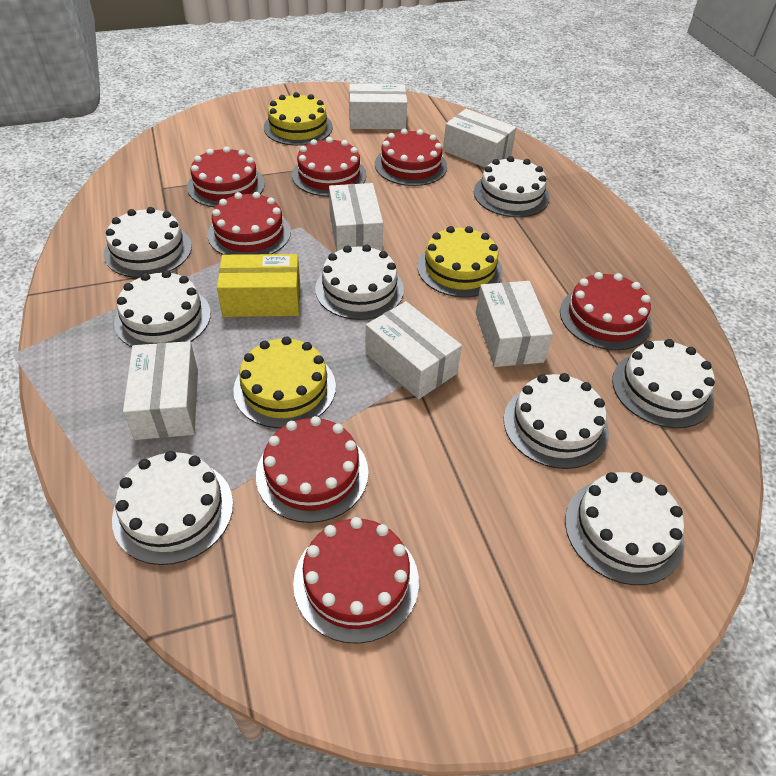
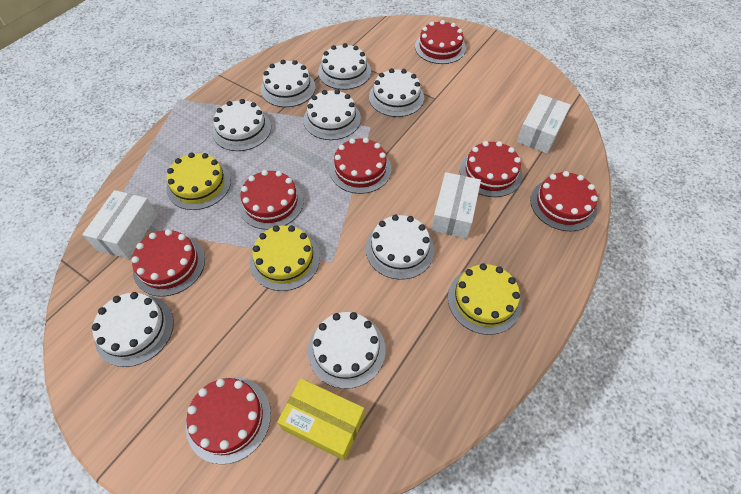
white box: [123,341,198,440] [329,183,383,252] [349,84,407,129] [365,301,462,399] [443,109,517,168] [476,281,553,367] = 6 -> [82,190,157,259] [431,172,481,239] [517,94,571,153] = 3

